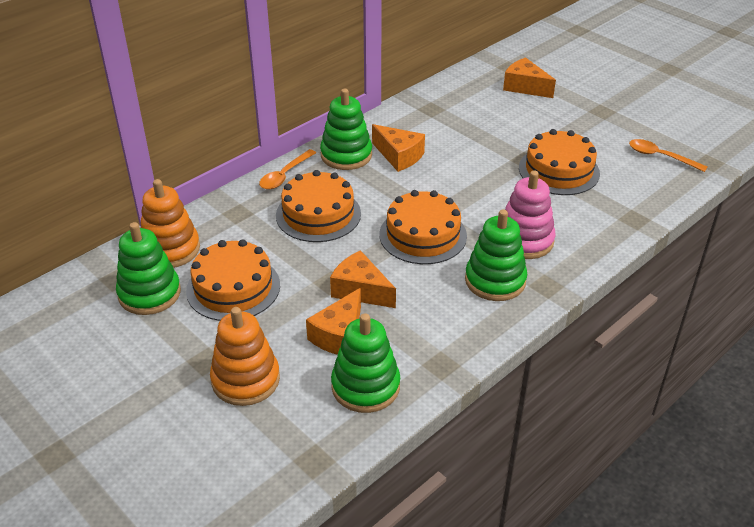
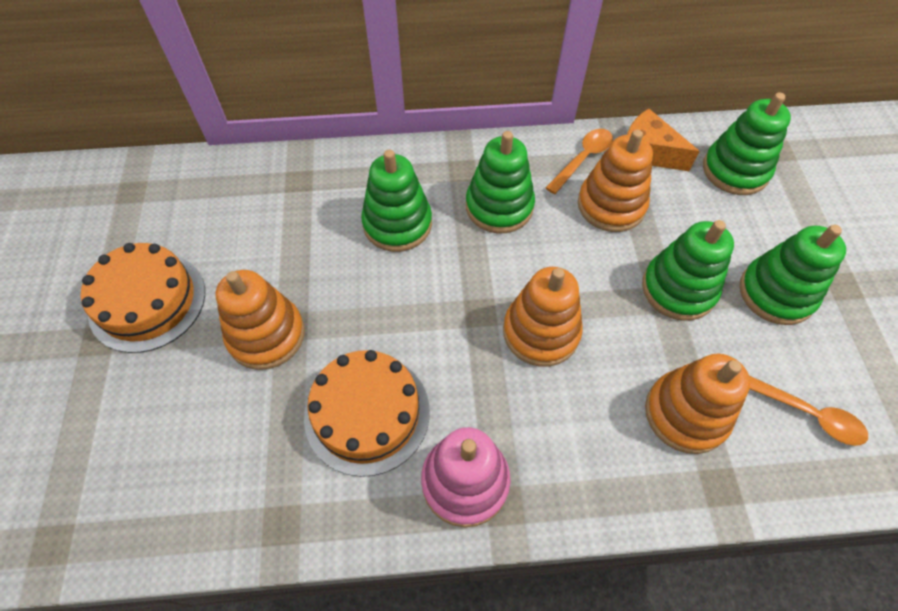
green stacking toy: [116,222,181,315] [320,89,372,170] [331,313,400,413] [465,209,527,301] = 4 -> [361,150,432,252] [466,131,535,233] [642,220,734,321] [703,92,791,195] [740,225,846,325] = 5
orange cake: [186,239,280,321] [276,170,361,242] [379,190,467,264] [519,129,600,195] = 4 -> [81,243,205,353] [304,350,430,477] = 2
orange cheese: [306,288,361,355] [330,250,396,308] [372,124,425,172] [503,57,556,98] = 4 -> [627,109,699,171] = 1
orange stacking toy: [141,179,200,268] [210,307,280,406] = 2 -> [216,270,305,370] [503,267,583,367] [578,130,653,232] [645,354,750,454] = 4

